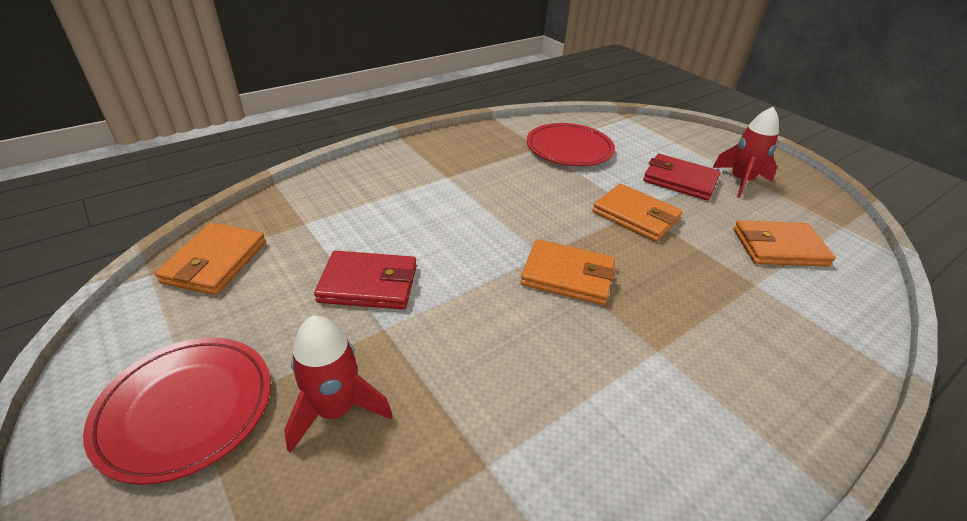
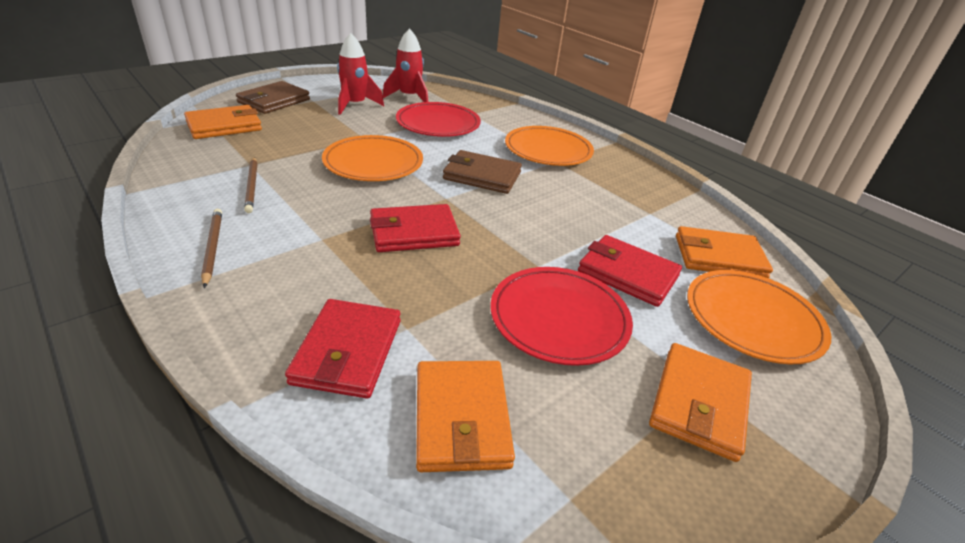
brown pencil: none = 0 -> [201,209,222,288] [244,157,257,213] = 2
brown wallet: none = 0 -> [236,81,310,114] [443,150,522,194] = 2
orange plate: none = 0 -> [322,135,423,181] [505,126,594,166] [687,270,831,364] = 3
red wallet: [314,251,417,310] [643,154,720,201] = 2 -> [285,299,401,399] [370,204,461,252] [578,235,682,307] = 3

